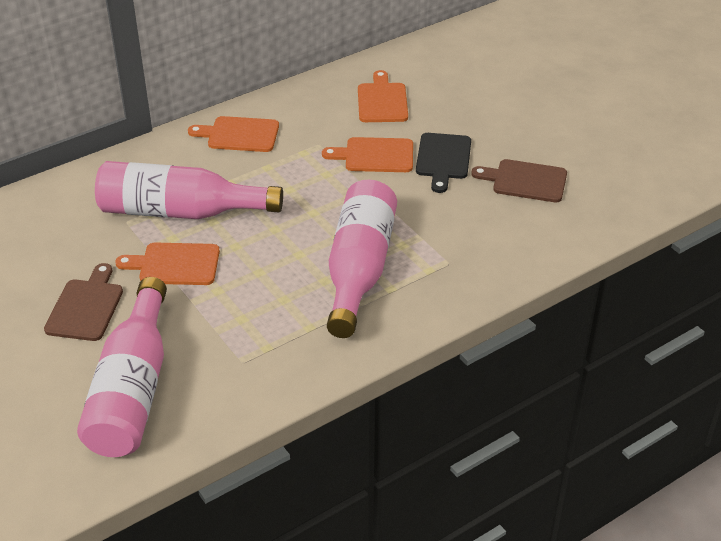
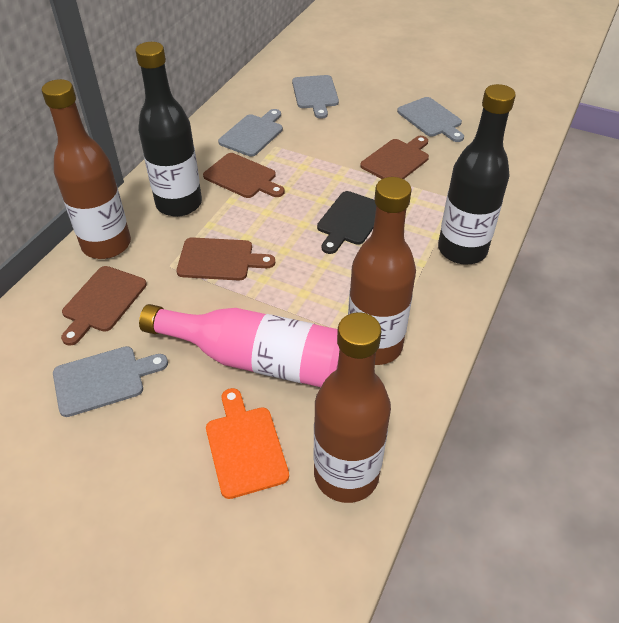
black bottle: none = 0 -> [135,42,202,217] [438,84,516,265] = 2
brown bottle: none = 0 -> [42,79,131,259] [314,312,391,503] [348,177,416,365] = 3
brown cutting board: [44,263,123,341] [471,159,567,202] = 2 -> [61,266,147,346] [176,237,275,281] [203,153,284,198] [360,136,429,179] = 4
grey cutting board: none = 0 -> [53,346,168,417] [218,109,283,156] [292,75,339,119] [397,97,464,142] = 4
orange cutting board: [116,242,220,285] [188,116,279,152] [322,137,413,172] [358,70,408,122] = 4 -> [206,388,289,499] = 1
pink bottle: [77,277,167,457] [95,161,283,219] [327,180,397,338] = 3 -> [139,304,340,387] = 1

